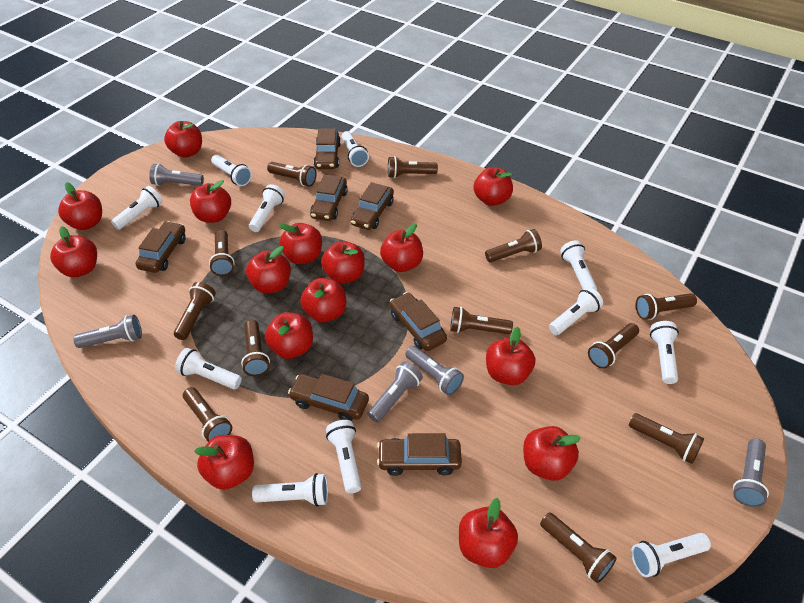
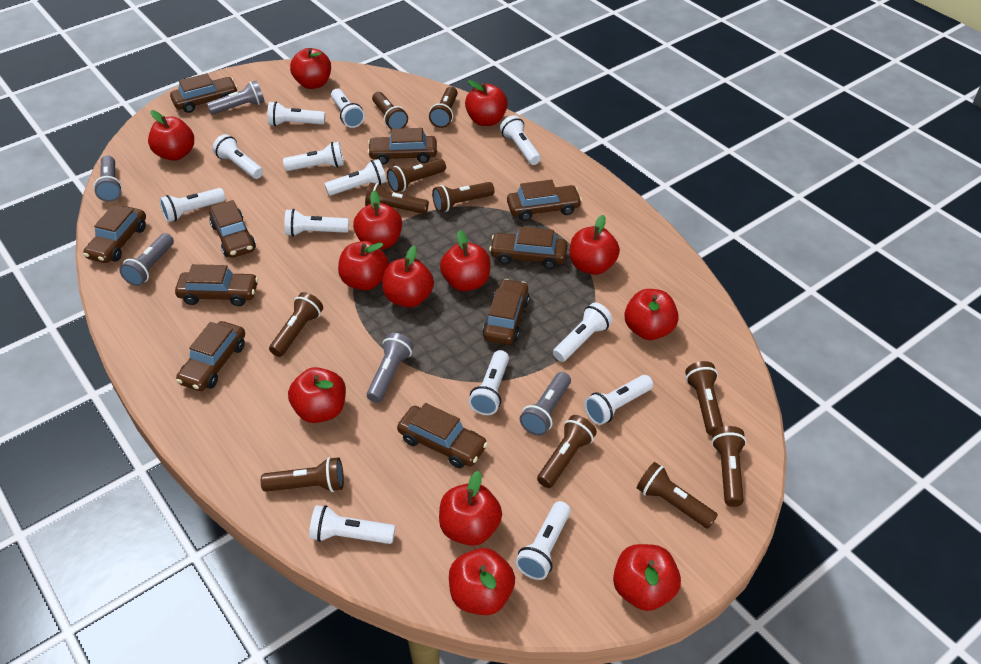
brown car: [136,221,186,273] [288,374,369,421] [310,174,348,221] [314,128,341,169] [351,182,394,230] [377,433,462,476] [390,292,447,351] = 7 -> [83,205,146,263] [170,73,238,113] [175,264,258,306] [176,321,245,391] [209,200,256,258] [367,128,437,165] [397,403,488,468] [483,279,530,345] [489,227,567,269] [507,180,582,221] = 10
brown flashlight: [174,282,216,340] [183,387,232,442] [209,229,235,276] [241,320,270,376] [267,162,316,187] [388,156,438,178] [450,307,513,334] [485,229,542,262] [540,512,617,583] [588,323,639,369] [629,413,704,464] [636,293,697,320] = 12 -> [261,457,344,492] [269,292,323,357] [365,183,429,214] [372,92,408,130] [387,159,446,192] [429,87,458,128] [432,182,494,212] [537,415,597,488] [637,462,718,529] [685,361,723,435] [711,426,746,507] = 11
red apple: [50,226,97,277] [58,182,102,230] [164,121,202,158] [190,180,231,223] [194,435,254,490] [246,246,291,293] [265,312,313,359] [279,223,322,264] [300,278,346,322] [321,241,365,284] [380,224,423,272] [459,498,518,568] [474,167,513,206] [486,327,535,385] [523,426,581,481] = 15 -> [148,110,194,161] [288,367,346,423] [290,48,331,89] [338,241,389,290] [353,191,402,249] [382,246,434,308] [439,471,502,546] [440,230,491,291] [449,548,515,615] [465,80,508,126] [570,215,620,275] [613,544,681,611] [624,289,679,340] = 13
white flashlight: [111,186,163,230] [175,348,242,389] [211,155,252,186] [249,184,285,232] [252,473,328,507] [326,420,362,494] [341,131,369,167] [549,287,603,335] [560,240,597,290] [631,533,711,577] [650,321,679,384] = 11 -> [159,188,226,222] [212,134,263,179] [267,101,325,126] [283,142,344,171] [284,209,349,237] [309,505,395,544] [324,159,387,196] [331,89,365,128] [469,350,509,415] [500,115,541,165] [515,501,571,580] [553,302,613,362] [584,375,653,425] = 13

